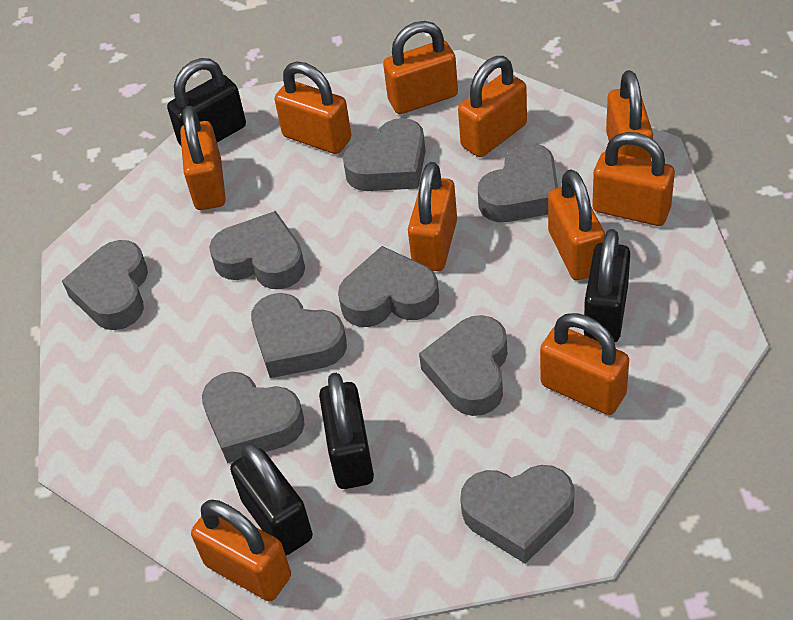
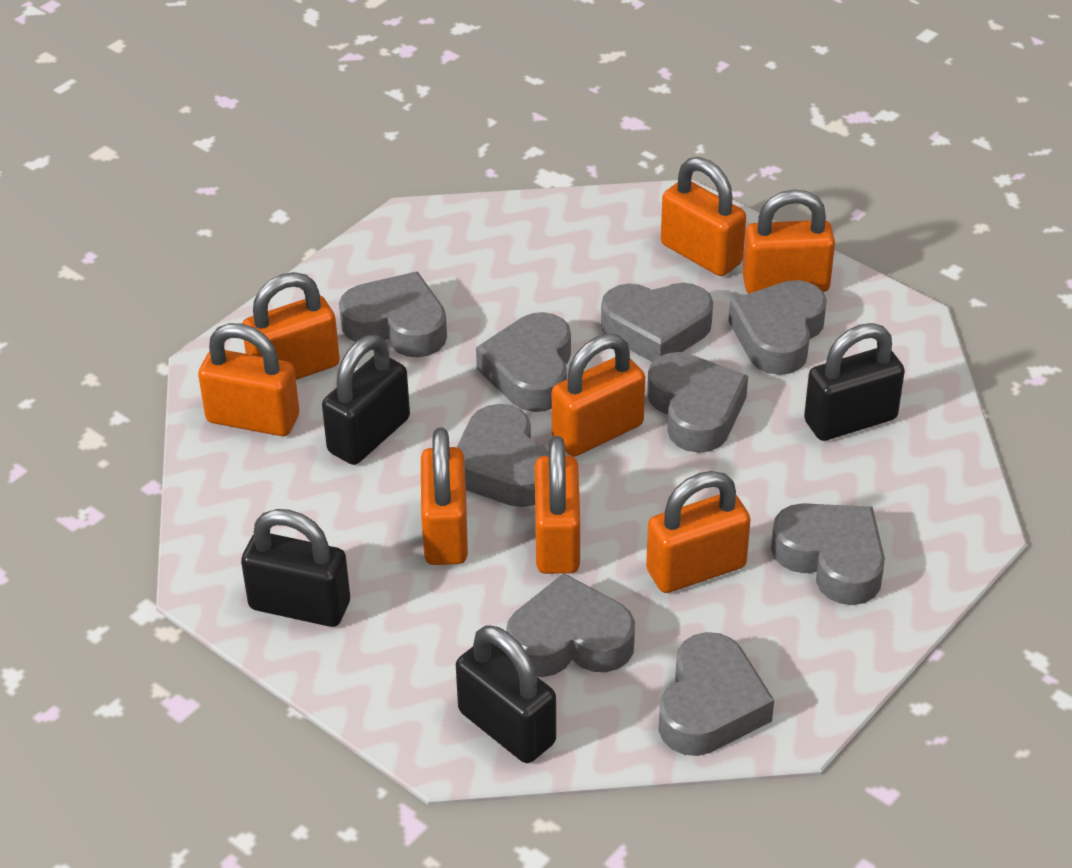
orange padlock: [180,106,226,210] [191,500,291,602] [275,62,351,154] [383,21,458,114] [408,162,457,271] [458,56,527,157] [540,313,629,415] [548,169,605,280] [592,132,675,226] [606,70,653,161] = 10 -> [198,323,299,436] [242,272,340,380] [421,427,468,565] [535,436,580,574] [552,334,645,457] [646,471,751,593] [661,157,746,276] [743,189,835,294] = 8

